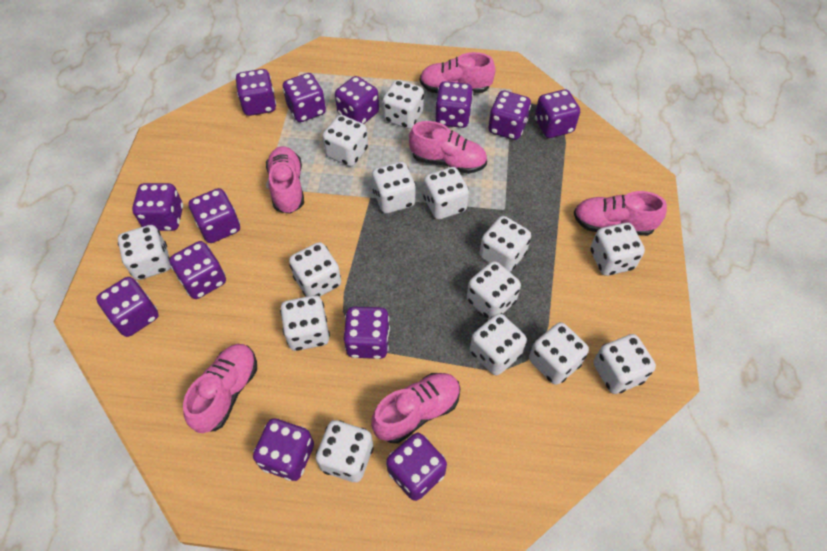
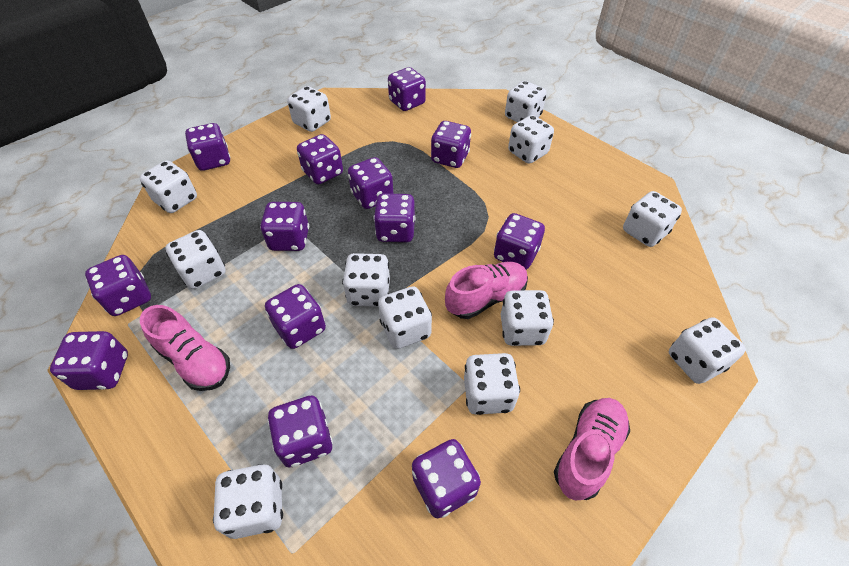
pink shoe: [183,344,257,433] [266,146,304,214] [371,373,460,443] [409,121,487,174] [420,52,495,93] [574,191,667,236] = 6 -> [140,305,230,391] [445,262,528,319] [554,398,630,501] = 3
white dice: [118,225,171,280] [280,295,330,351] [289,242,341,297] [316,420,374,482] [322,115,368,166] [372,162,416,213] [382,80,424,129] [423,167,469,220] [467,261,521,319] [470,313,527,375] [480,216,531,272] [529,322,589,385] [590,223,645,276] [593,334,656,394] = 14 -> [140,160,197,213] [166,230,226,289] [213,464,283,539] [287,86,331,132] [342,253,390,307] [378,286,432,349] [464,353,520,415] [501,290,554,346] [505,81,547,122] [508,115,554,164] [623,191,682,247] [669,317,746,384] = 12

